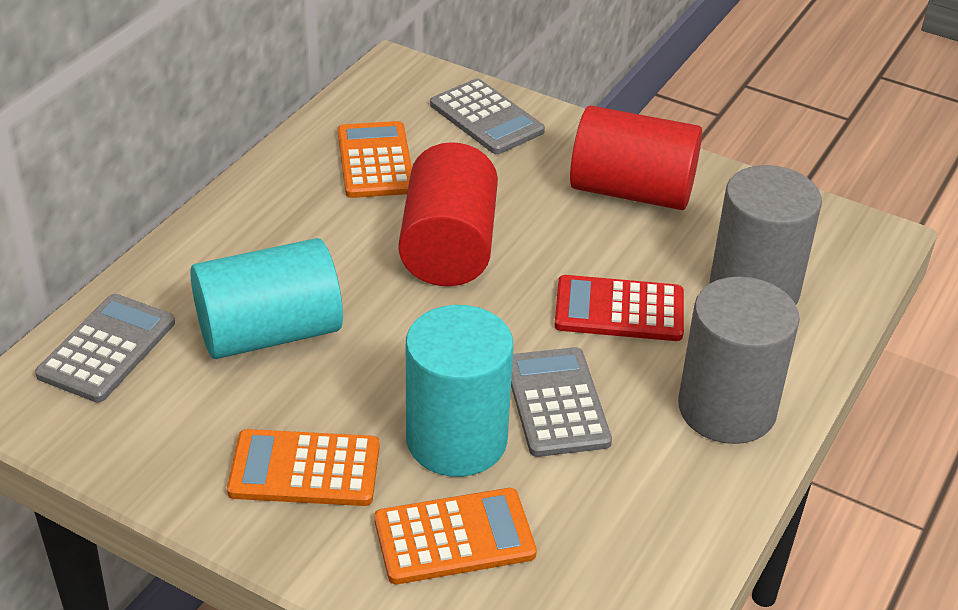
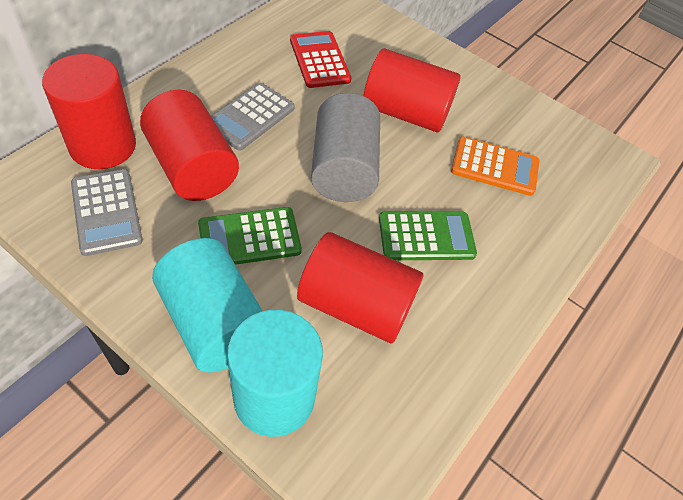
green calculator: none = 0 -> [198,207,302,265] [379,212,477,260] = 2
grey calculator: [35,294,175,403] [430,79,545,154] [511,347,612,457] = 3 -> [71,169,143,256] [211,83,295,151] = 2
grey cylinder: [678,276,800,444] [710,165,822,305] = 2 -> [311,93,380,202] = 1
orange calculator: [227,429,380,506] [338,121,412,198] [374,488,537,584] = 3 -> [451,137,540,196] = 1
red cylinder: [399,142,498,286] [570,105,702,210] = 2 -> [42,54,136,169] [140,90,239,201] [297,232,424,344] [363,48,461,132] = 4

